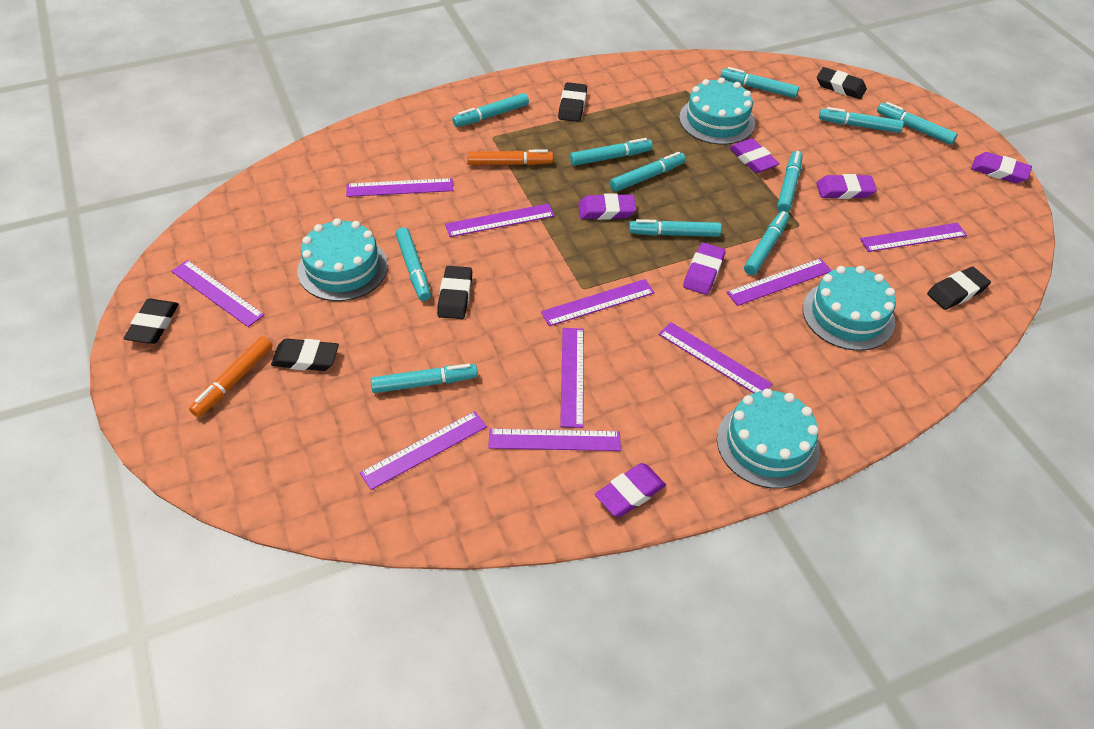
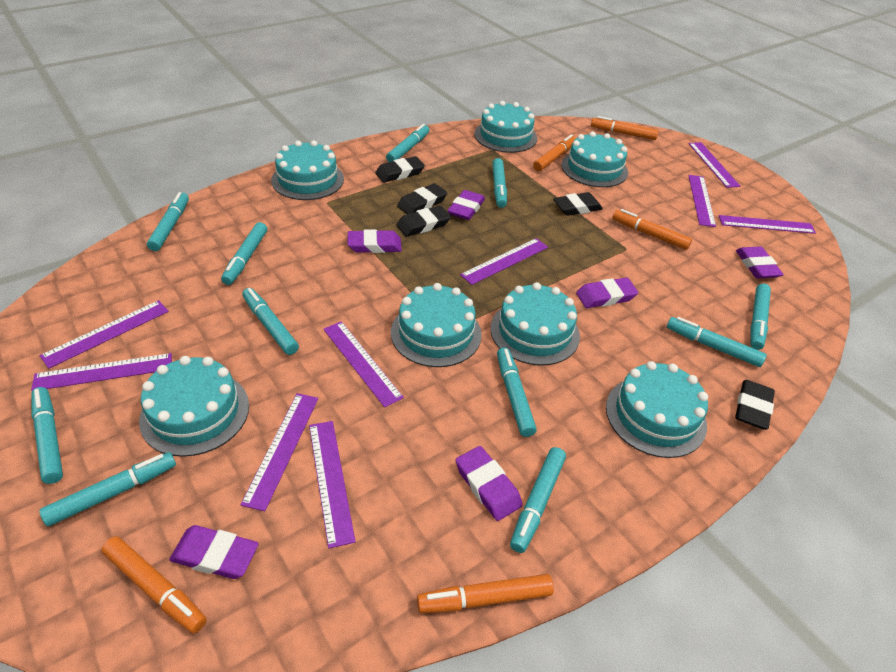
black eraser: [124,299,179,344] [271,338,339,371] [437,266,472,319] [558,82,587,122] [817,67,867,99] [927,267,991,310] = 6 -> [375,156,425,183] [397,183,447,214] [397,206,451,237] [553,192,603,216] [735,380,775,430] = 5
orange marker: [189,336,273,417] [467,149,553,165] = 2 -> [101,536,207,633] [417,574,554,613] [533,134,576,171] [591,116,659,140] [613,209,692,250] = 5
purple ruler: [171,260,264,327] [346,178,453,197] [360,411,487,490] [445,203,554,237] [488,429,621,451] [541,279,655,326] [560,328,584,428] [659,322,772,393] [726,258,832,306] [860,223,967,252] = 10 -> [31,353,172,391] [40,300,169,368] [240,393,318,511] [309,421,356,548] [323,321,404,408] [460,238,548,285] [688,175,716,227] [689,142,740,188] [719,215,816,234] = 9
turquoise cake: [297,218,388,301] [679,77,755,145] [717,389,820,489] [803,266,896,351] = 4 -> [139,356,249,457] [271,140,344,200] [391,283,482,367] [474,101,537,153] [490,282,580,365] [561,131,628,187] [606,361,708,458] = 7

